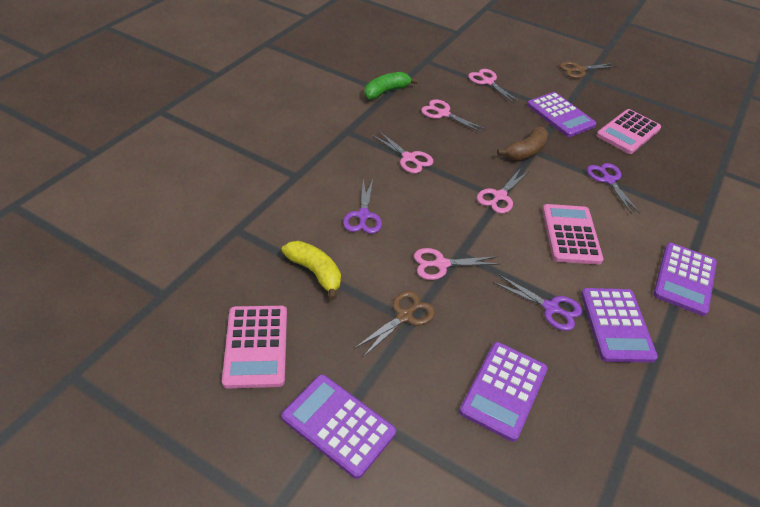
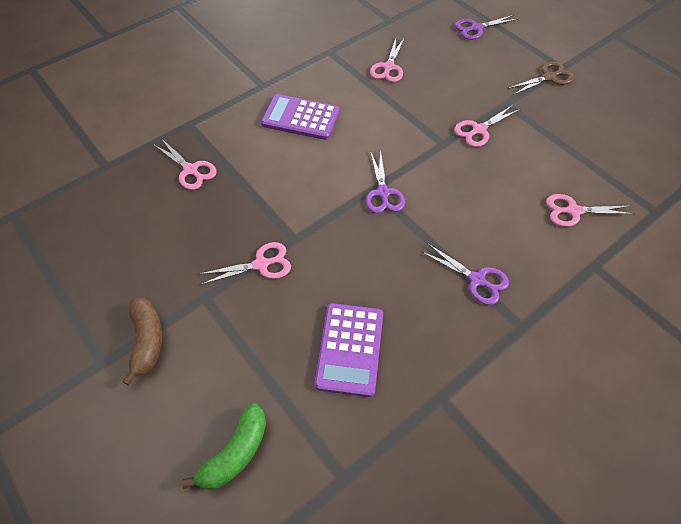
brown scissors: [355,291,435,357] [560,62,617,78] = 2 -> [508,62,574,95] = 1
pink calculator: [222,306,287,389] [542,204,603,265] [596,109,661,154] = 3 -> none = 0
purple calculator: [281,374,396,479] [459,342,548,442] [527,92,596,137] [581,288,658,363] [653,243,717,316] = 5 -> [261,94,340,140] [315,303,383,397] = 2
yellow banana: [282,241,341,300] = 1 -> none = 0

